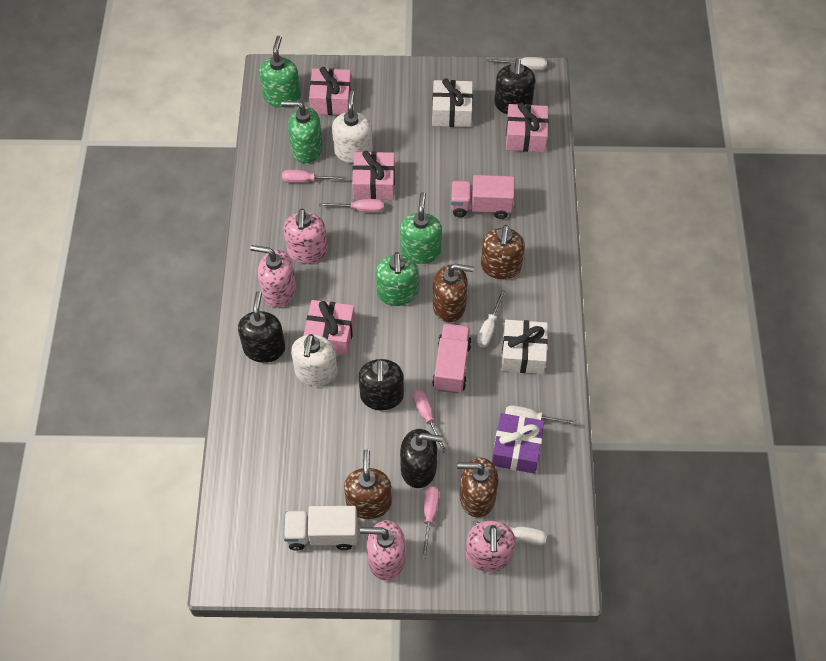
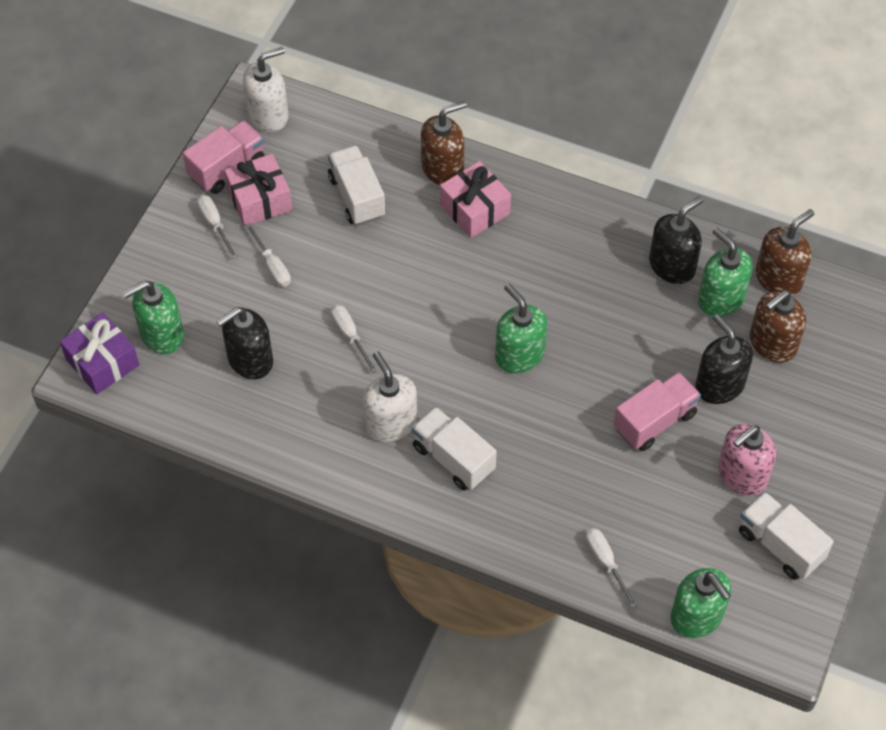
black soap dispenser: [238,291,285,363] [359,359,404,410] [400,429,443,488] [494,58,535,114] = 4 -> [216,307,273,379] [649,196,703,284] [695,314,753,404] = 3
brown soap dispenser: [344,449,392,519] [433,264,474,323] [457,458,499,517] [481,225,525,279] = 4 -> [421,101,467,185] [750,290,806,363] [756,209,814,296] = 3
pink gift: [303,300,355,355] [309,67,352,115] [352,151,395,200] [506,103,548,152] = 4 -> [224,154,292,226] [440,161,511,238] = 2
pink screwdriver: [282,169,346,183] [319,199,384,213] [412,389,447,453] [422,486,439,559] = 4 -> none = 0
pink soap dispenser: [250,245,296,308] [283,209,328,263] [360,520,405,581] [465,521,515,572] = 4 -> [718,424,776,496] = 1
white gift: [432,78,473,127] [501,320,548,374] = 2 -> none = 0
white truck: [284,506,357,551] = 1 -> [328,145,385,225] [412,406,497,491] [739,492,834,580] = 3

